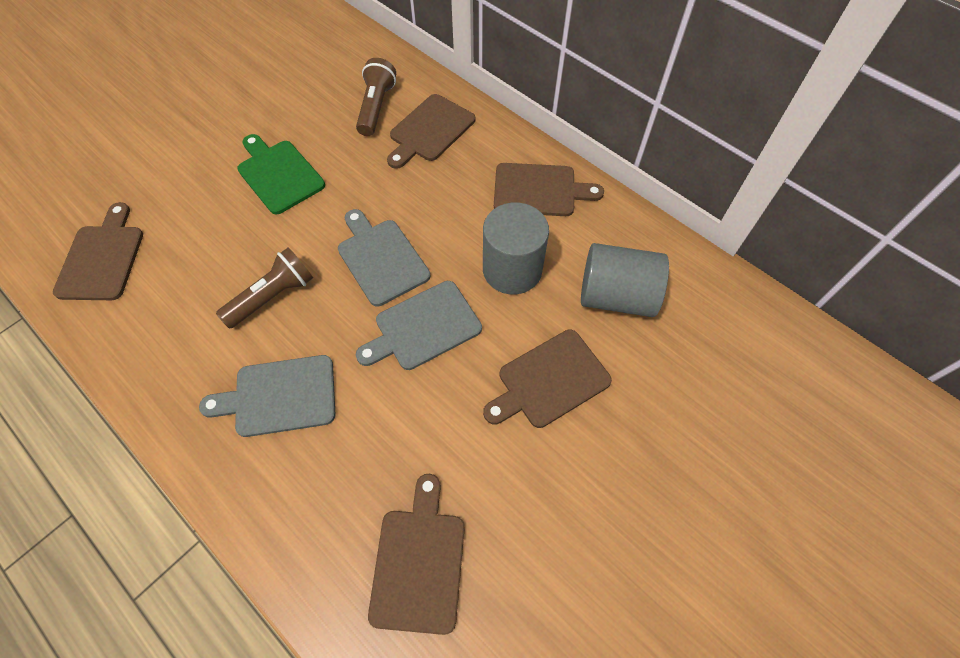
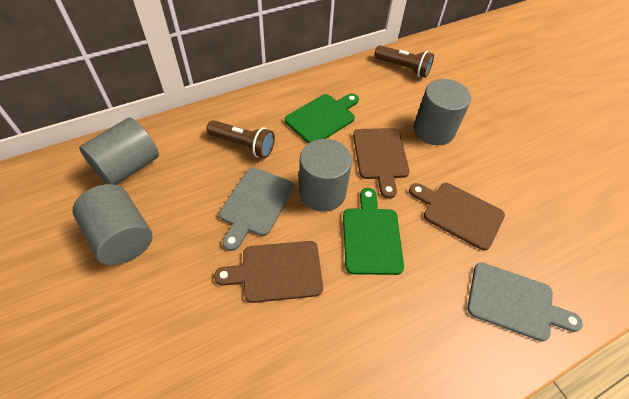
brown cutting board: [53,202,143,300] [368,474,465,635] [387,94,475,169] [483,330,612,428] [494,163,604,216] = 5 -> [214,241,323,303] [353,128,410,199] [409,183,505,251] = 3
green cutting board: [237,134,325,214] = 1 -> [285,94,359,143] [343,188,404,275] = 2
grey cutting board: [199,355,336,437] [338,209,430,306] [356,281,482,370] = 3 -> [219,168,294,251] [467,263,583,342] = 2
grey cylinder: [483,203,549,294] [581,243,669,317] = 2 -> [72,184,153,265] [79,117,159,185] [299,139,352,212] [414,79,471,145] = 4

